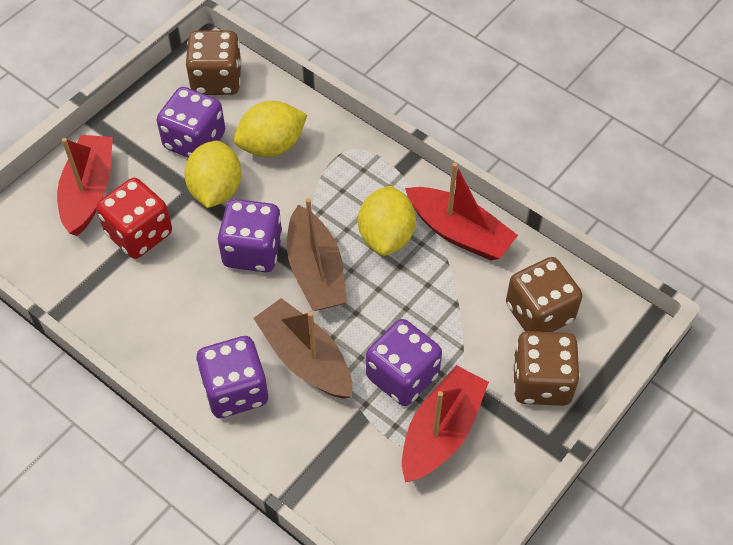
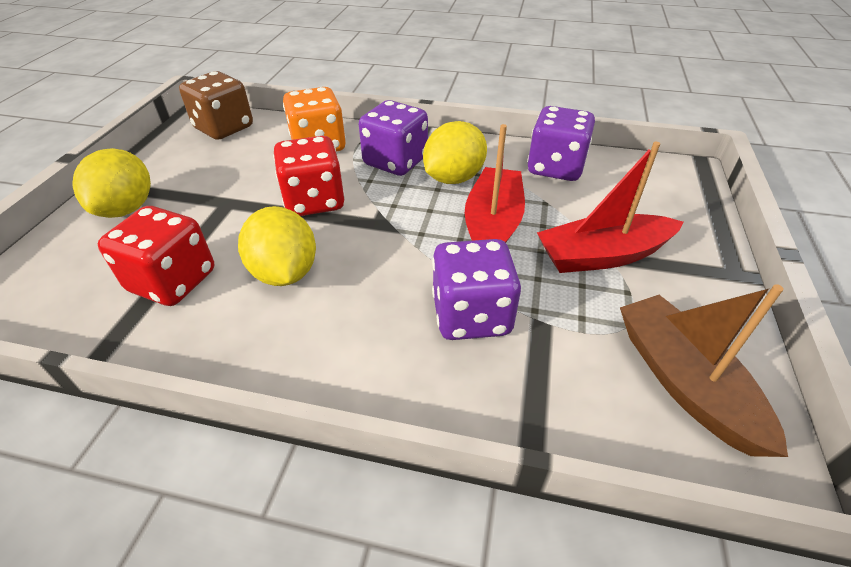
brown boat: [253,298,352,399] [287,198,347,311] = 2 -> [620,284,788,457] = 1
brown dice: [186,30,242,95] [506,257,583,332] [513,331,580,406] = 3 -> [179,71,253,140] = 1
orange dice: none = 0 -> [283,87,346,152] = 1
purple dice: [157,87,225,158] [196,336,269,418] [217,199,283,272] [366,319,442,406] = 4 -> [359,100,428,176] [432,239,521,340] [527,106,595,181] = 3
red boat: [57,135,113,236] [402,365,489,483] [405,163,518,261] = 3 -> [465,124,525,243] [537,142,683,273] = 2
red dice: [96,178,172,259] = 1 -> [98,206,214,306] [273,136,345,216] = 2

